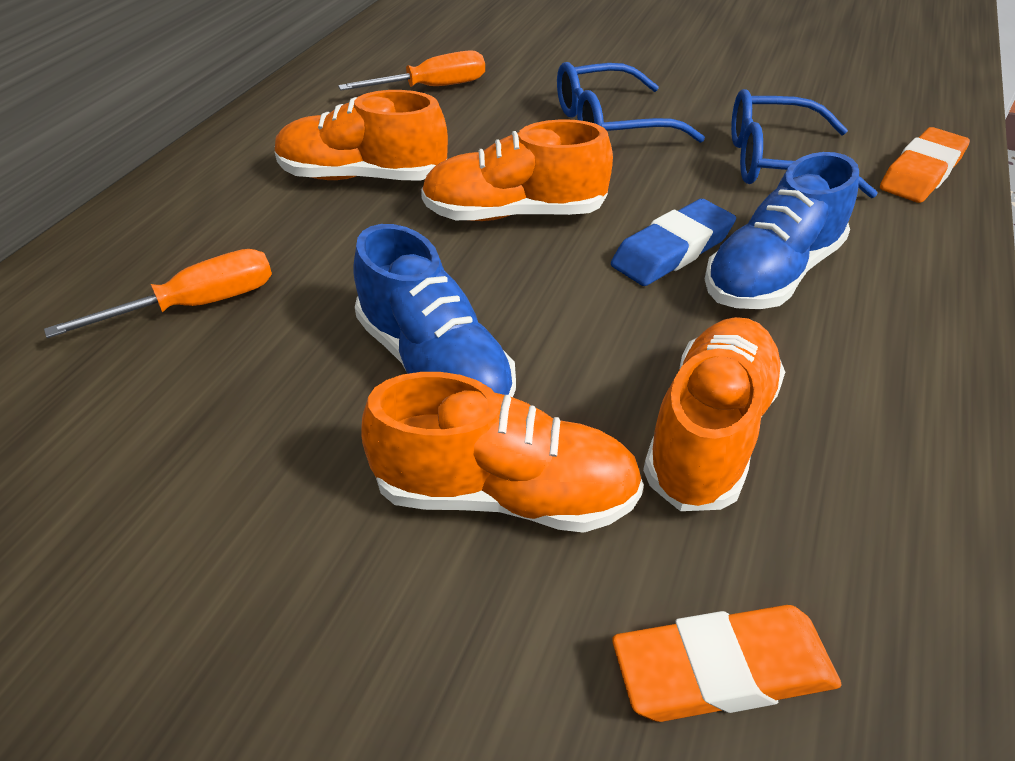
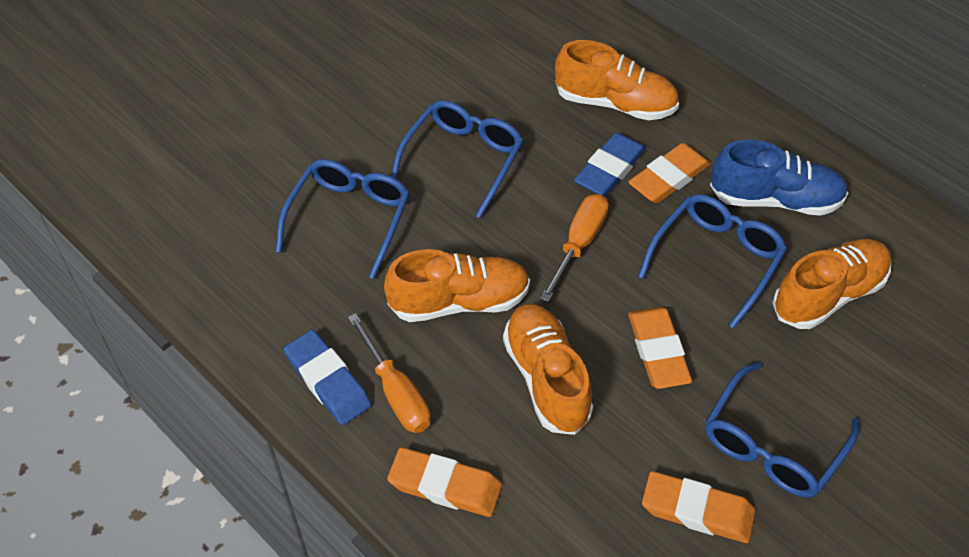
blue eraser: [611,199,736,286] = 1 -> [284,330,371,425] [574,133,646,197] = 2
blue glasses: [557,62,705,143] [731,89,878,198] = 2 -> [276,159,410,279] [391,100,524,218] [638,194,787,329] [705,362,859,498] = 4
blue shoe: [353,224,516,397] [705,152,859,309] = 2 -> [710,140,848,216] = 1
orange eraser: [612,605,842,722] [880,127,970,203] = 2 -> [387,447,502,517] [628,143,711,203] [628,307,692,389] [642,471,756,543] = 4

